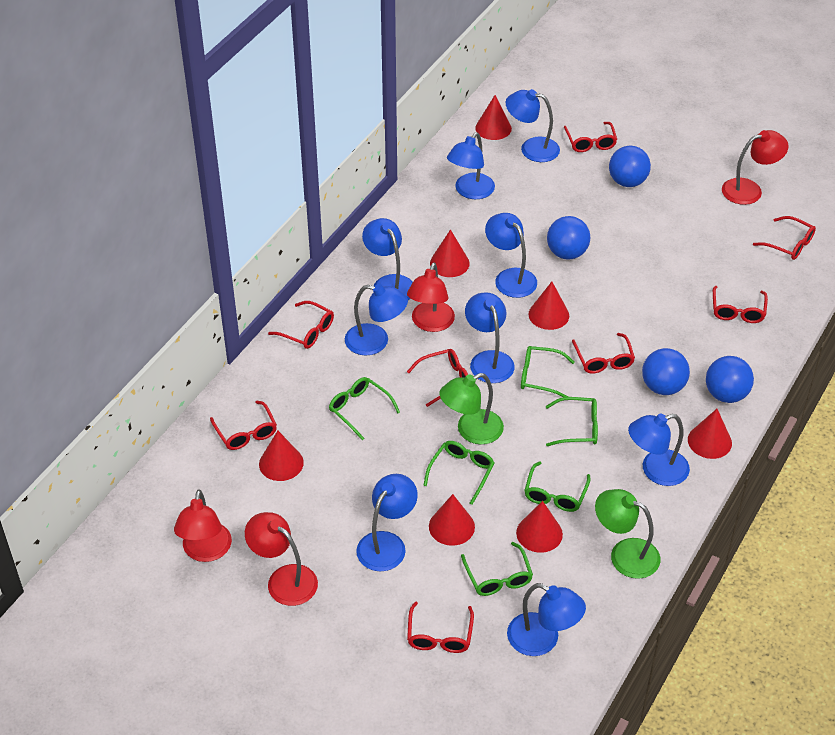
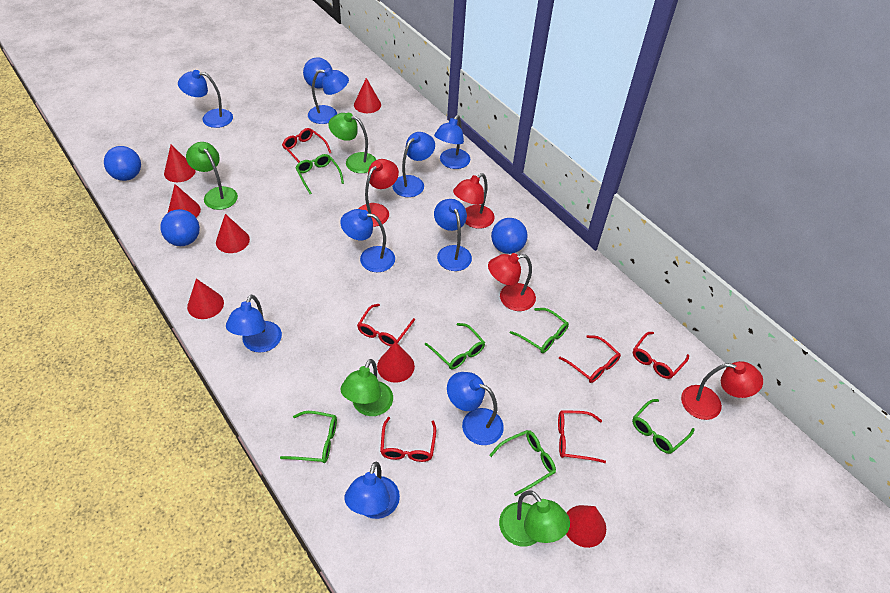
green lamp: [439,373,504,445] [595,489,660,579] = 2 -> [186,142,238,210] [328,113,376,173] [340,359,393,416] [499,490,570,547] = 4
red glasses: [210,401,277,450] [268,301,334,349] [407,349,468,407] [407,601,474,653] [564,122,617,152] [572,333,635,374] [713,286,768,323] [753,216,816,260] = 8 -> [282,128,331,163] [357,304,415,346] [380,417,436,462] [558,410,606,463] [559,335,621,383] [633,332,689,379] = 6

